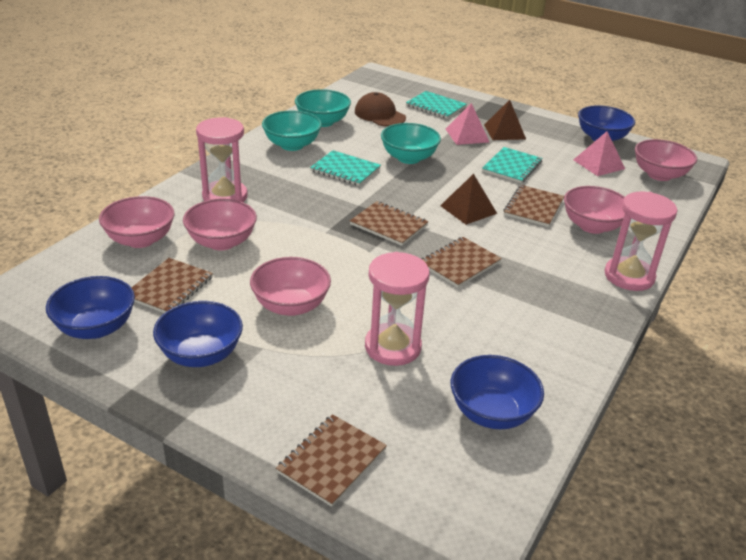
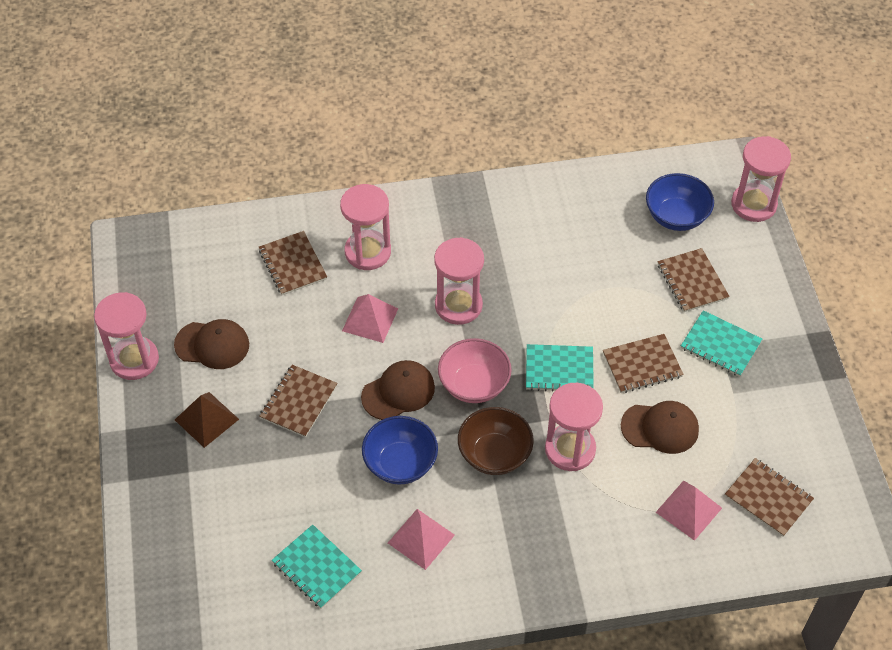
blue bowl: [46,276,135,339] [153,301,243,367] [451,355,544,429] [578,105,635,141] = 4 -> [362,416,438,484] [646,173,714,231] = 2
brown bowl: none = 0 -> [458,407,534,475] = 1
brown cap: [355,92,406,126] = 1 -> [174,319,249,369] [361,360,435,420] [621,401,699,454] = 3
brown pyramid: [440,174,497,225] [484,100,526,140] = 2 -> [175,392,239,448] = 1
pink bowl: [99,196,174,248] [183,199,257,251] [250,257,331,316] [564,186,625,234] [635,139,697,181] = 5 -> [438,338,512,403] = 1
pink hourglass: [196,117,248,202] [365,252,430,366] [604,192,678,291] = 3 -> [94,292,159,380] [340,184,391,270] [434,237,484,325] [545,383,603,471] [731,136,791,222] = 5
pink pyramid: [446,103,489,145] [574,131,625,176] = 2 -> [342,294,398,343] [388,509,455,570] [656,481,722,541] = 3
turquoise bowl: [262,111,322,151] [295,89,351,127] [381,123,441,164] = 3 -> none = 0

